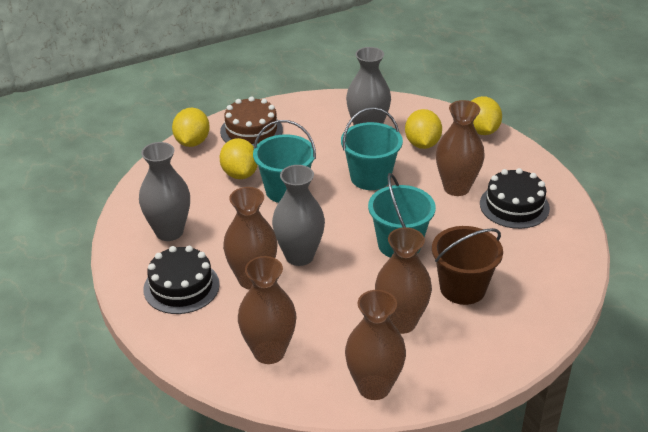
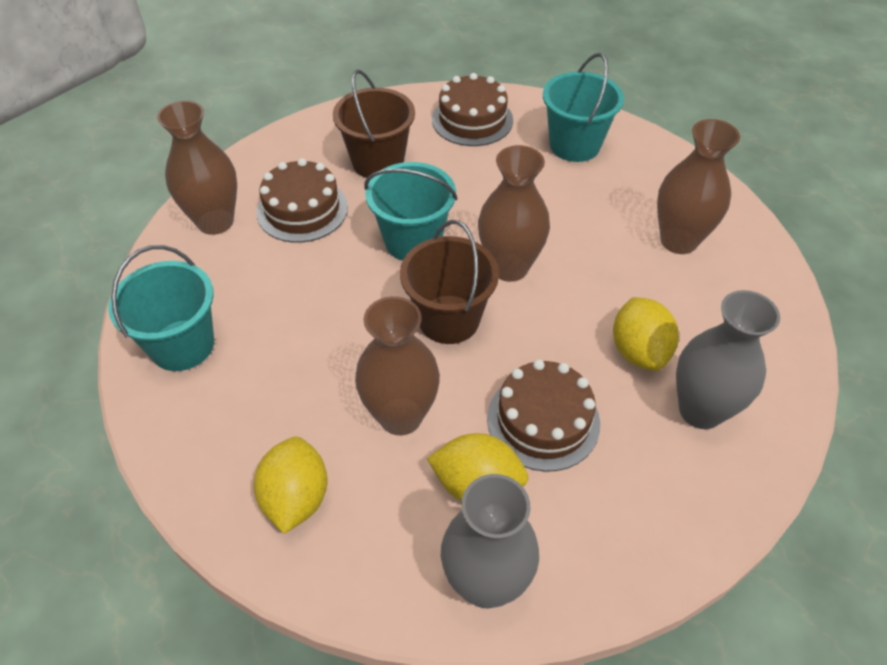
black cake: [143,246,220,314] [480,168,550,229] = 2 -> none = 0
brown bucket: [432,226,503,305] = 1 -> [333,69,415,178] [400,220,499,344] = 2
brown cake: [220,96,283,146] = 1 -> [257,158,348,243] [432,73,513,146] [487,359,600,472] = 3
brown vase: [223,187,278,290] [238,256,297,364] [345,290,406,400] [375,227,432,334] [436,100,485,196] = 5 -> [157,100,237,235] [355,296,440,435] [478,145,550,282] [657,119,740,254] = 4
grey vase: [139,142,190,241] [272,165,325,266] [346,47,391,125] = 3 -> [441,474,539,608] [676,290,780,429] = 2
yellow lemon: [172,108,210,147] [220,138,258,179] [405,109,442,149] [472,96,502,135] = 4 -> [254,437,327,534] [427,433,529,501] [613,297,679,371] = 3

